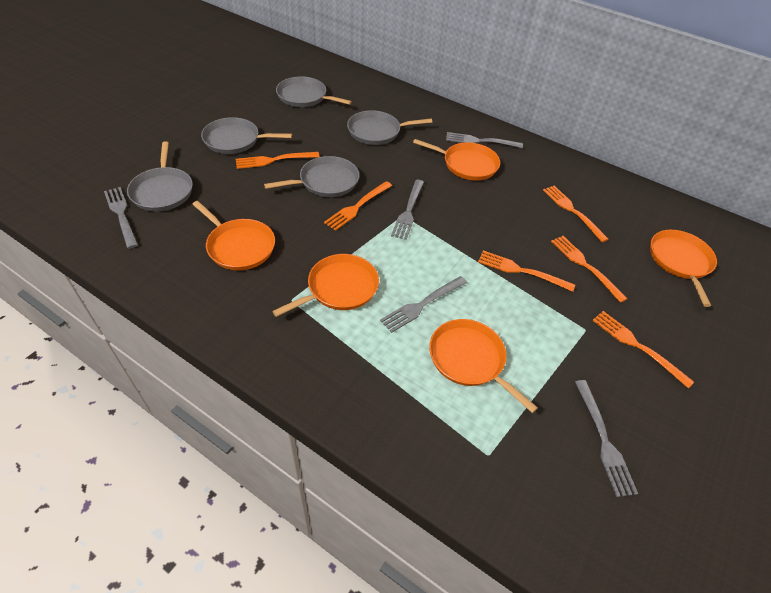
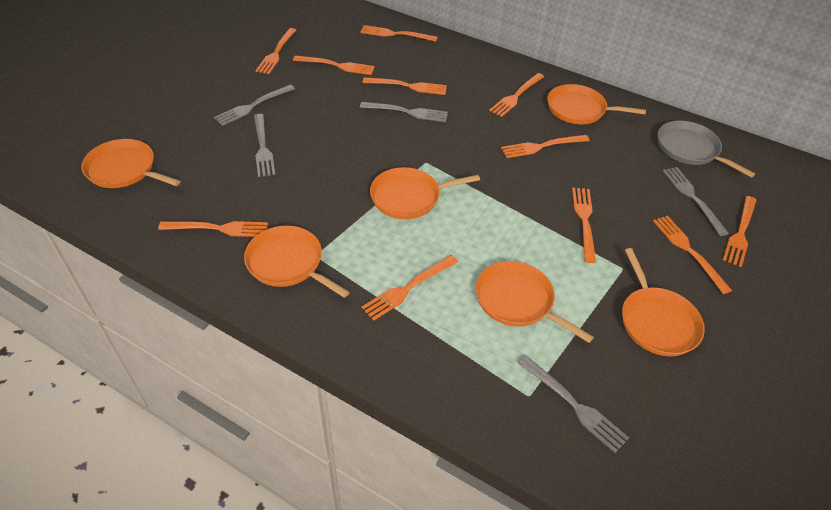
grey pan: [127,141,193,211] [201,117,292,154] [264,156,359,197] [276,76,352,107] [347,110,432,145] = 5 -> [658,121,755,178] = 1
orange fork: [236,152,320,169] [324,181,392,231] [478,250,575,292] [543,186,609,242] [551,236,628,303] [592,311,694,388] = 6 -> [158,221,268,237] [255,28,296,74] [293,55,375,75] [360,25,437,42] [362,77,447,95] [362,255,458,321] [489,73,544,117] [501,135,590,158] [572,188,596,263] [653,216,732,294] [723,196,756,267] = 11
orange pan: [192,201,275,270] [272,254,379,317] [413,139,500,180] [429,319,538,413] [650,230,717,307] = 5 -> [82,139,180,188] [244,226,350,298] [370,167,480,219] [476,261,594,343] [547,84,646,124] [622,248,705,356] = 6

